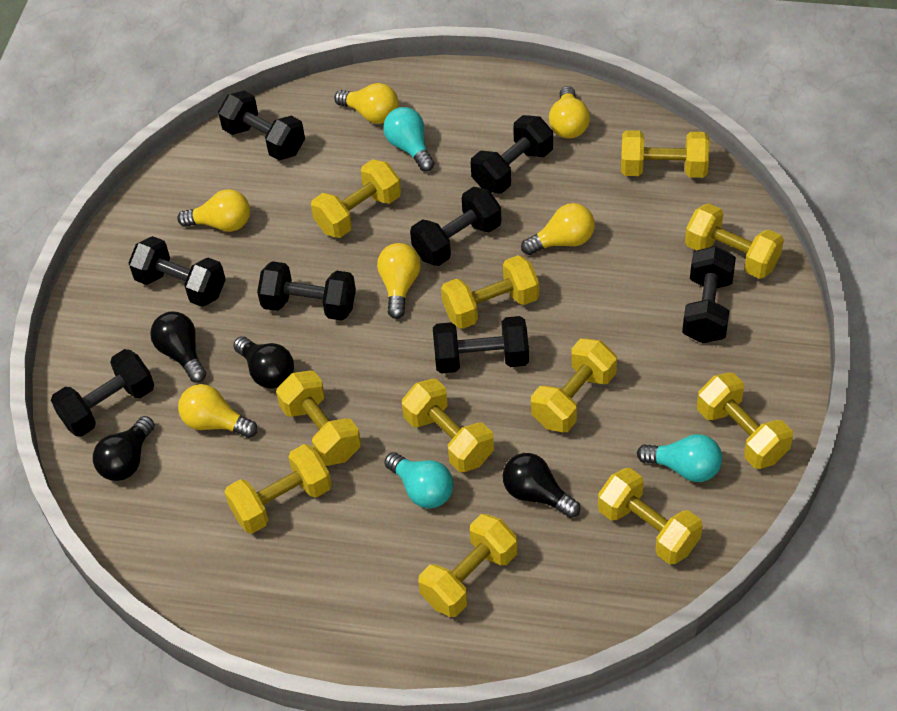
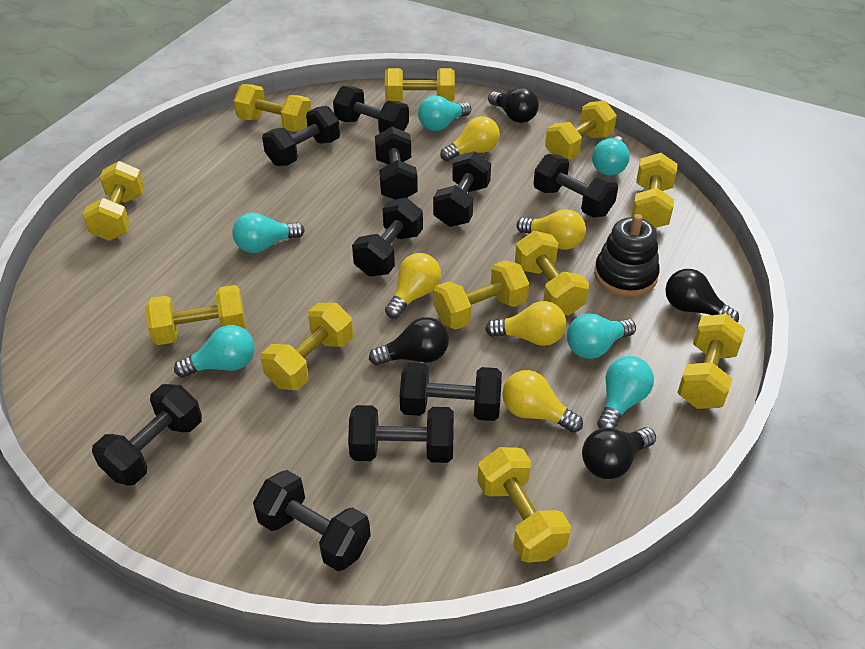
black dumbbell: [51,349,154,437] [129,236,226,307] [218,91,305,160] [257,261,356,320] [410,187,502,266] [433,316,529,374] [471,115,553,194] [682,246,736,343] = 8 -> [92,384,202,485] [253,470,371,571] [262,106,340,166] [333,86,409,133] [348,405,454,463] [352,198,423,277] [375,127,418,200] [400,362,502,421] [433,151,491,227] [534,154,618,217] = 10
black stacking toy: none = 0 -> [594,214,660,297] = 1
turquoise light bulb: [383,107,434,172] [384,452,454,508] [637,434,722,482] = 3 -> [174,325,254,377] [232,212,305,253] [418,95,471,131] [567,313,636,359] [592,136,630,176] [597,356,654,429] = 6
yellow light bulb: [177,189,250,232] [178,384,258,438] [334,83,399,124] [377,243,421,319] [521,203,595,255] [549,86,590,139] = 6 -> [385,253,441,319] [440,116,500,161] [485,301,566,346] [502,370,583,433] [516,209,586,250] = 5

